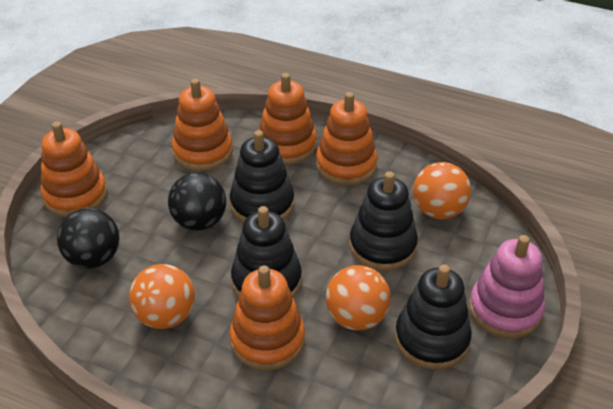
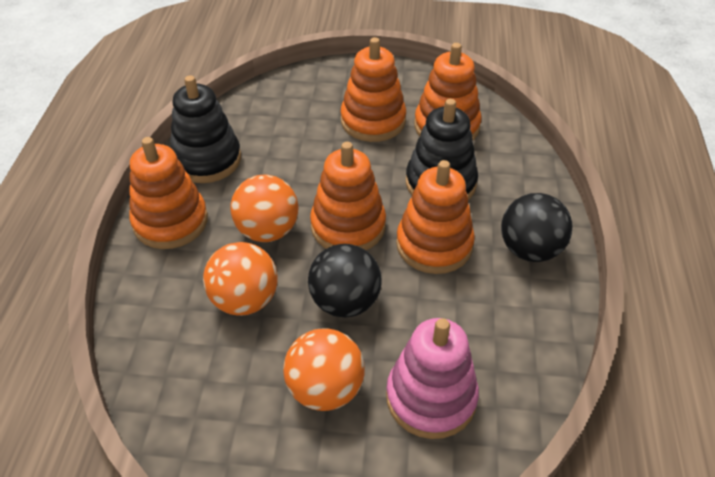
black stacking toy: [230,130,294,222] [231,206,302,297] [350,171,418,271] [395,265,472,369] = 4 -> [170,75,241,183] [406,99,478,200] = 2

